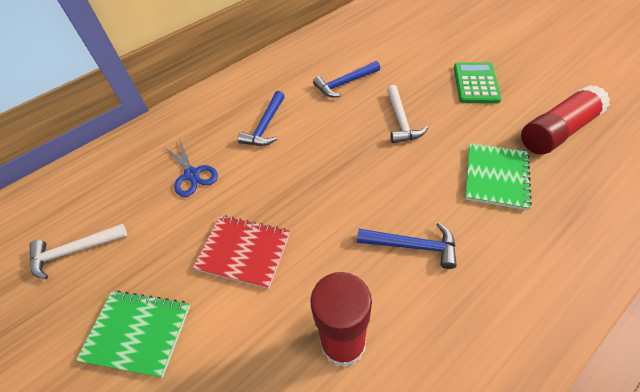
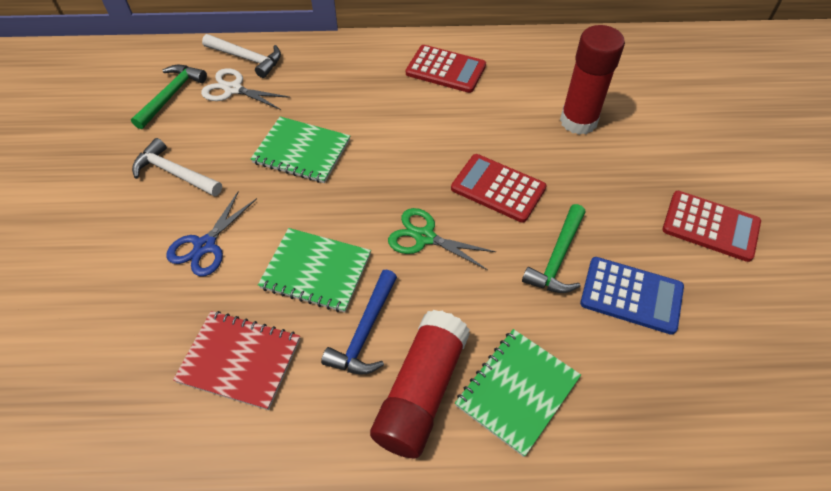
blue calculator: none = 0 -> [580,257,684,335] = 1
blue hammer: [238,91,285,146] [313,61,380,97] [357,222,457,269] = 3 -> [321,270,397,374] = 1
green calculator: [454,62,502,103] = 1 -> none = 0
green hammer: none = 0 -> [131,65,207,129] [522,204,585,293] = 2
green notebook: [76,291,190,378] [465,143,532,210] = 2 -> [251,117,350,183] [258,228,371,313] [455,329,581,457] = 3
green scissors: none = 0 -> [388,208,496,270] = 1
red calculator: none = 0 -> [406,45,486,93] [451,154,547,223] [662,191,761,262] = 3
white scissors: none = 0 -> [201,68,291,110] = 1

